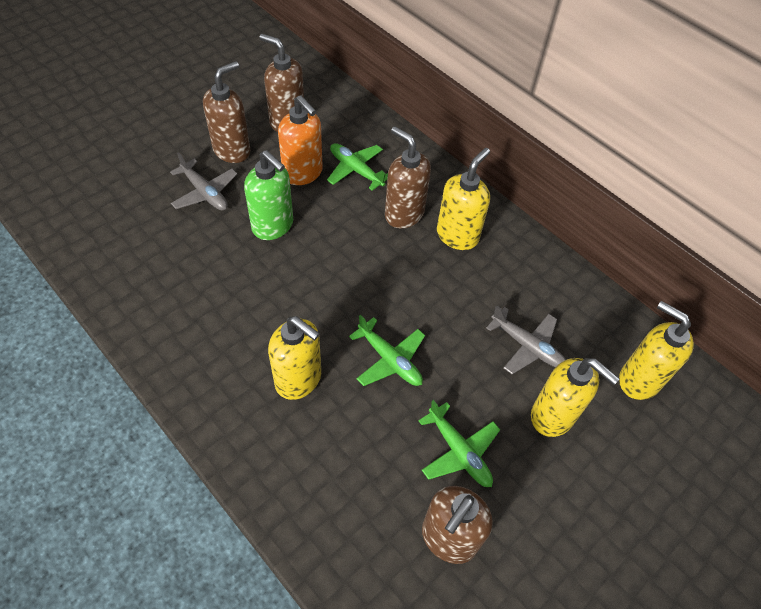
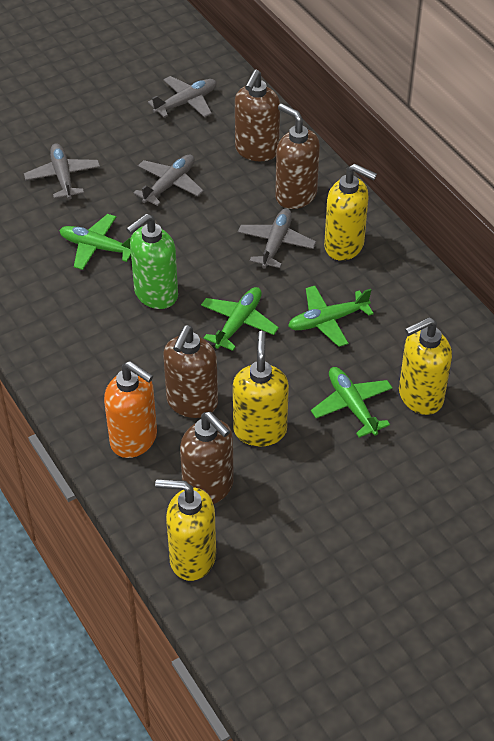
green plane: [327,143,388,191] [349,315,425,386] [418,400,500,487] = 3 -> [59,214,131,270] [201,287,279,351] [288,286,374,347] [311,367,393,438] = 4
grey plane: [170,152,237,210] [486,305,566,374] = 2 -> [24,143,100,199] [133,155,204,206] [148,76,216,118] [238,208,316,268] = 4

